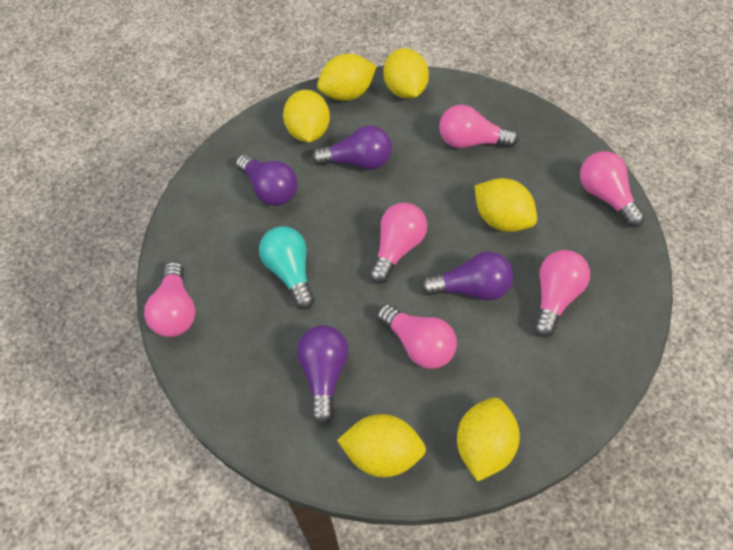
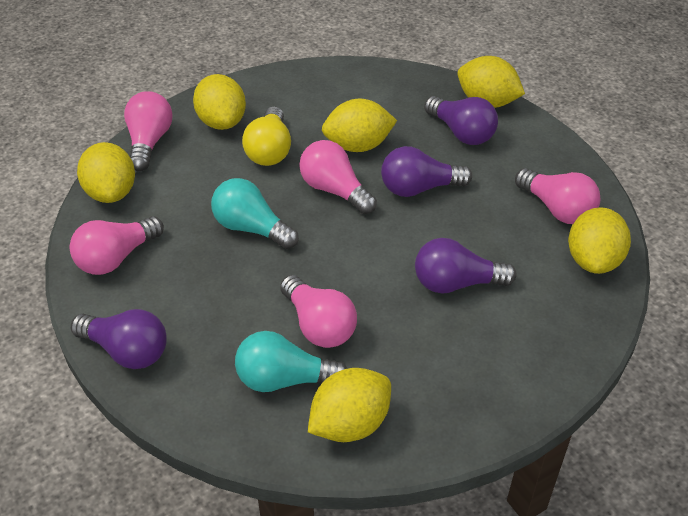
pink light bulb: [144,262,195,337] [369,203,427,284] [377,304,457,369] [439,105,518,148] [533,250,590,337] [580,151,645,227] = 6 -> [69,216,164,275] [124,91,173,171] [280,275,357,348] [299,140,377,214] [515,168,601,224] = 5
turquoise light bulb: [259,226,315,310] = 1 -> [211,178,299,249] [235,331,347,392] = 2
yellow light bulb: none = 0 -> [242,106,291,166] = 1

